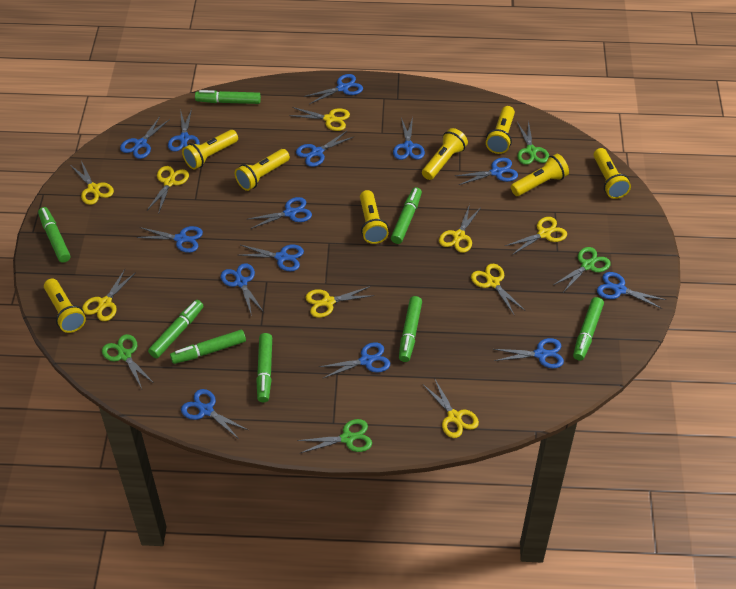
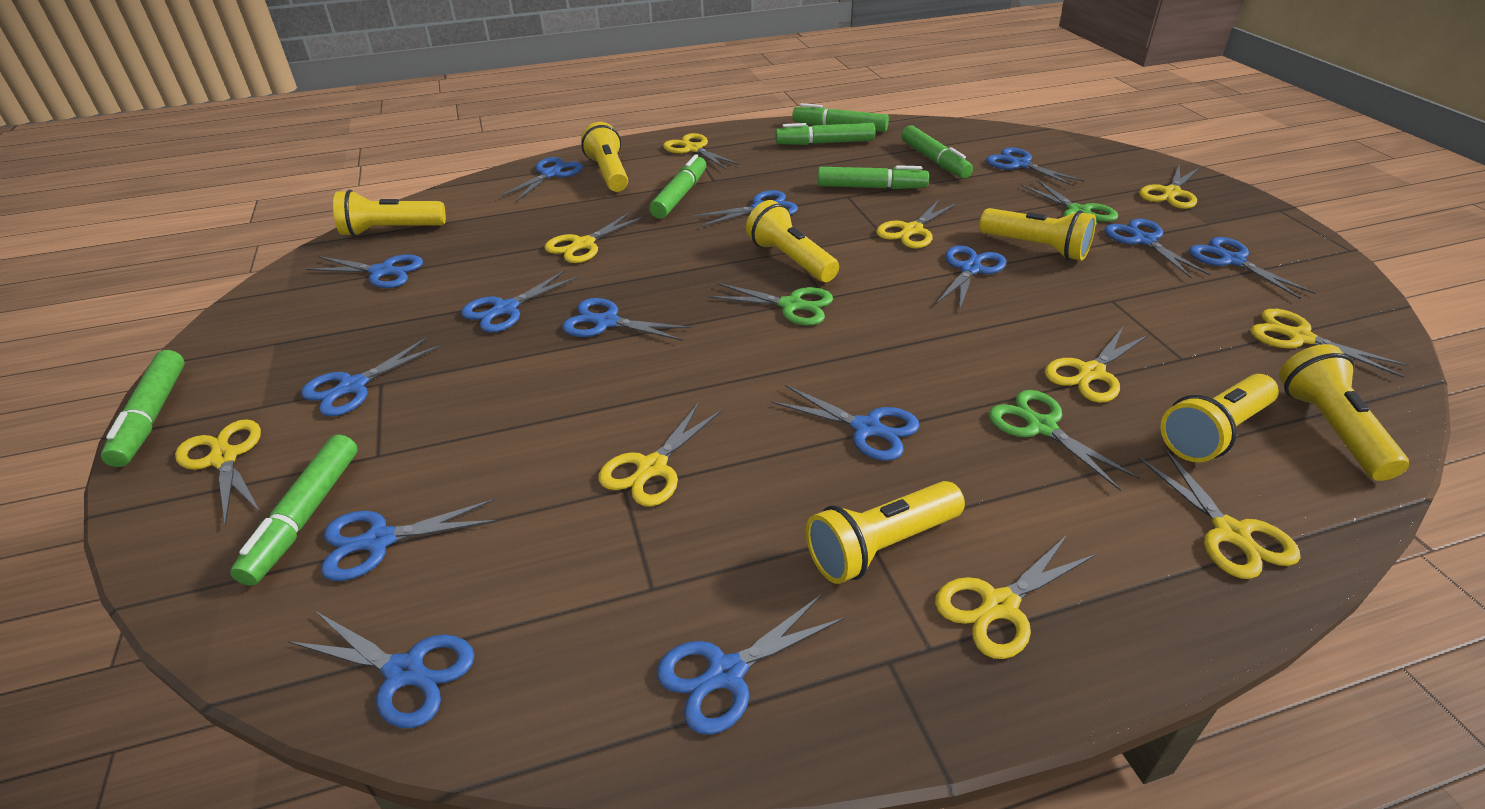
green marker: [38,207,70,263] [148,300,203,358] [170,330,246,364] [195,90,261,104] [256,333,272,403] [391,187,422,244] [399,296,422,362] [573,297,604,361] = 8 -> [101,350,185,467] [230,435,358,586] [649,154,706,219] [775,123,875,145] [792,103,889,132] [818,165,929,189] [901,125,973,179] = 7
green scissors: [102,334,155,389] [297,419,372,453] [517,120,549,165] [553,247,611,293] = 4 -> [708,283,833,325] [989,390,1140,491] [1021,179,1118,225] = 3
yellow flashlight: [44,279,86,333] [182,130,238,170] [235,149,290,191] [360,190,389,244] [422,128,468,180] [486,106,515,154] [511,154,569,196] [593,148,631,199] = 8 -> [333,190,446,237] [581,122,628,192] [746,200,839,282] [806,481,965,584] [979,208,1096,261] [1160,374,1279,462] [1279,344,1409,481] = 7
yellow scissors: [70,161,114,205] [82,269,136,321] [147,166,189,214] [289,107,350,131] [305,286,375,318] [423,378,479,438] [439,204,480,253] [471,264,524,316] [505,217,567,255] = 9 -> [175,419,261,526] [544,212,644,263] [599,401,723,507] [663,133,740,169] [876,198,958,248] [935,534,1097,659] [1045,327,1148,403] [1139,165,1200,209] [1139,449,1301,579] [1250,309,1409,378] = 10

